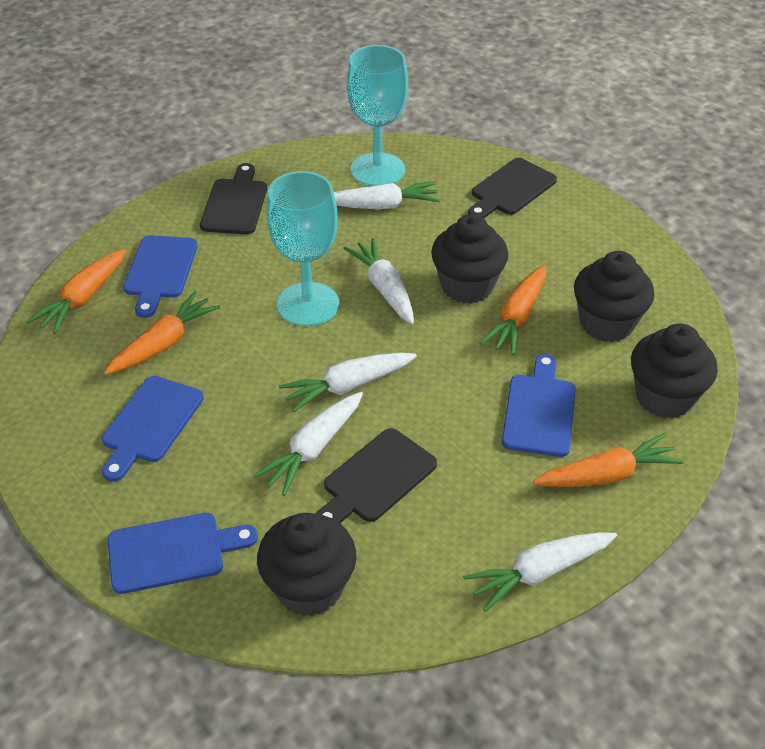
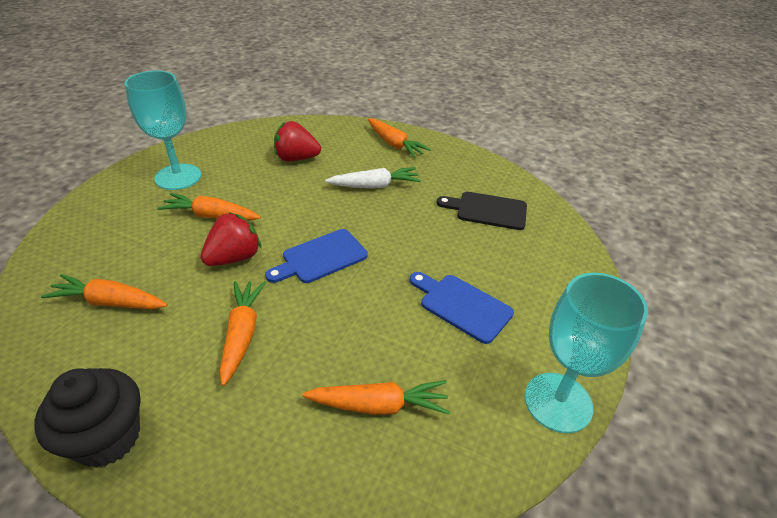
black cupcake: [257,513,357,616] [431,214,509,304] [574,251,654,342] [631,323,718,419] = 4 -> [34,368,140,468] = 1
black cutting board: [200,163,267,234] [316,428,437,523] [468,158,557,218] = 3 -> [437,192,527,230] = 1
blue cutting board: [102,376,204,482] [108,513,258,594] [123,235,198,318] [502,354,576,457] = 4 -> [265,229,368,283] [410,272,514,344] = 2
orange carrot: [27,249,127,334] [104,291,220,375] [480,265,546,355] [533,433,684,487] = 4 -> [41,274,168,309] [157,193,261,221] [219,281,266,386] [302,380,450,415] [368,118,431,158] = 5
red strawberry: none = 0 -> [200,212,261,266] [274,121,321,161] = 2
white carrot: [253,392,363,496] [279,353,417,412] [334,182,440,209] [343,238,414,324] [463,532,617,612] = 5 -> [325,167,421,189] = 1

